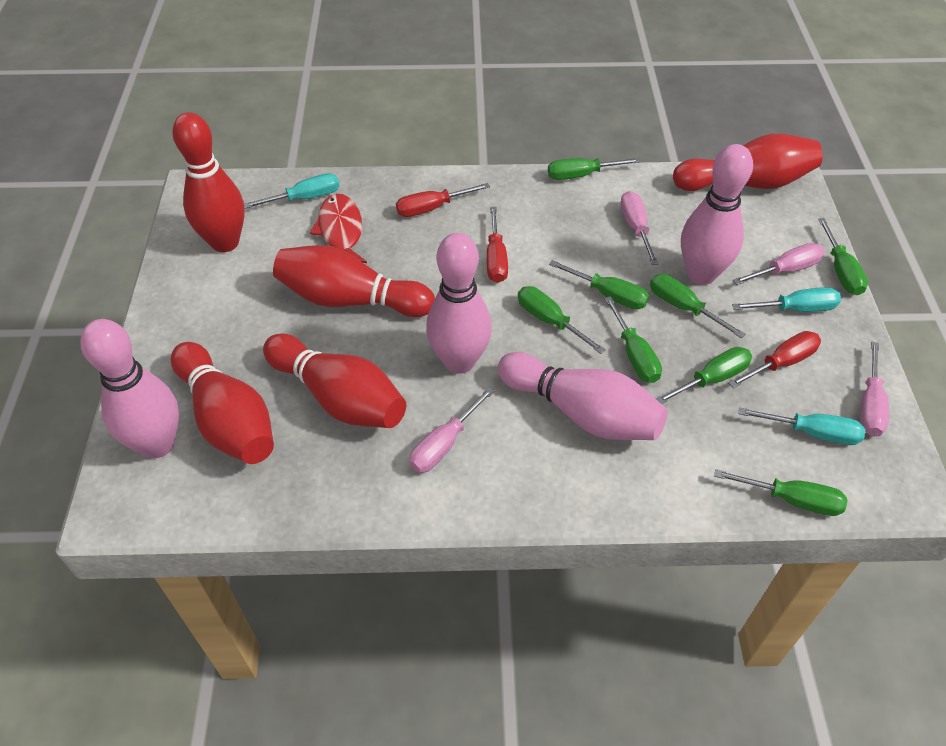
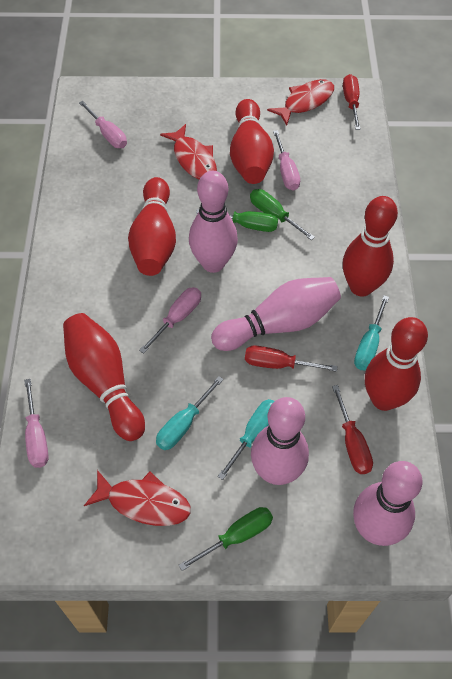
green screwdriver: [518,286,606,354] [548,158,641,180] [549,260,649,309] [604,296,662,383] [650,274,745,338] [656,347,752,404] [714,469,847,516] [818,218,868,295] = 8 -> [179,507,273,571] [196,209,278,232] [250,189,315,240] = 3
red fish: [310,194,367,263] = 1 -> [84,470,191,526] [160,124,217,180] [267,79,334,126] = 3

